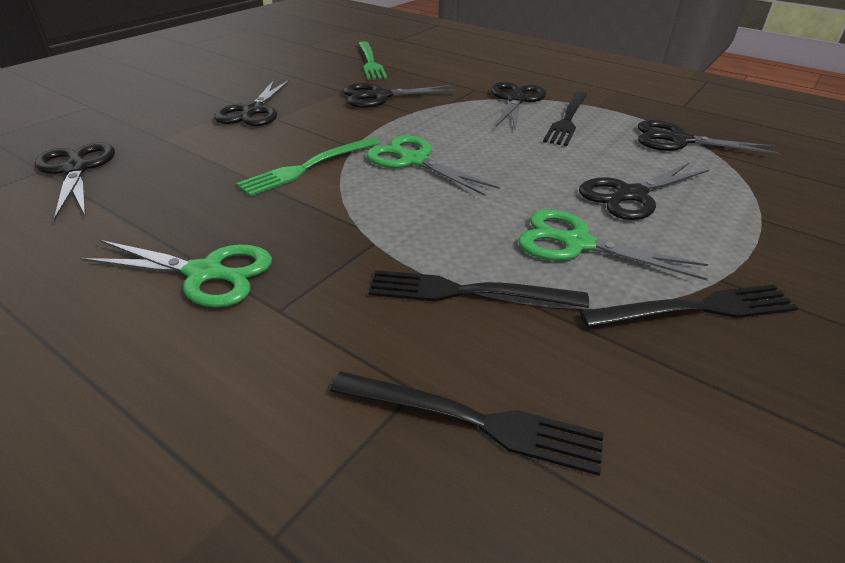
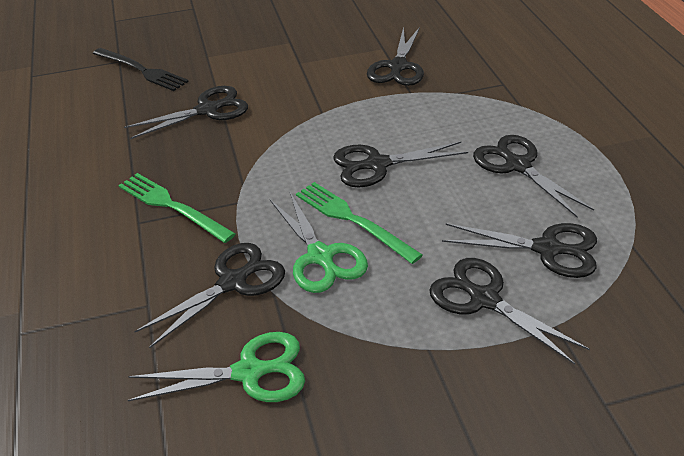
black fork: [330,371,604,476] [369,270,589,308] [543,91,587,146] [580,284,798,328] = 4 -> [93,48,189,91] = 1
black scissors: [35,142,115,220] [214,80,290,126] [343,83,458,108] [491,82,546,130] [579,162,709,220] [638,120,781,155] = 6 -> [124,86,248,139] [134,243,285,348] [333,142,468,187] [367,27,424,86] [429,258,590,365] [442,223,597,278] [473,135,594,218] = 7
green scissors: [80,240,272,307] [367,135,500,196] [518,209,708,280] = 3 -> [128,332,305,402] [270,192,368,293] = 2

